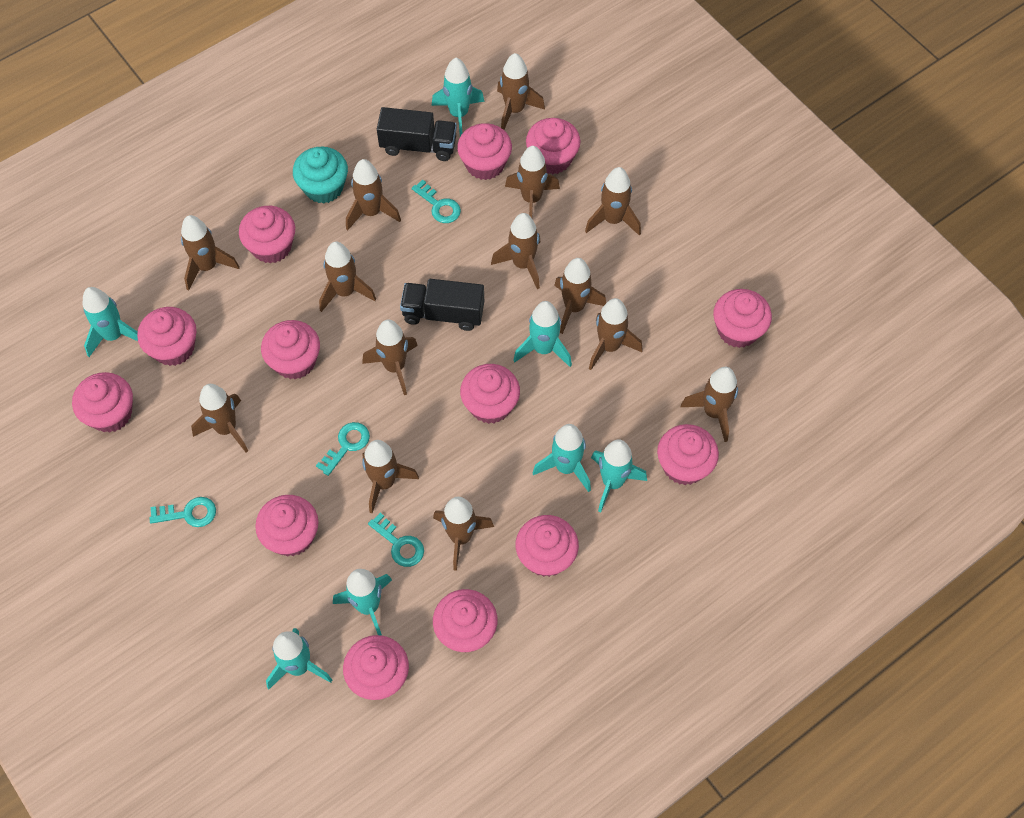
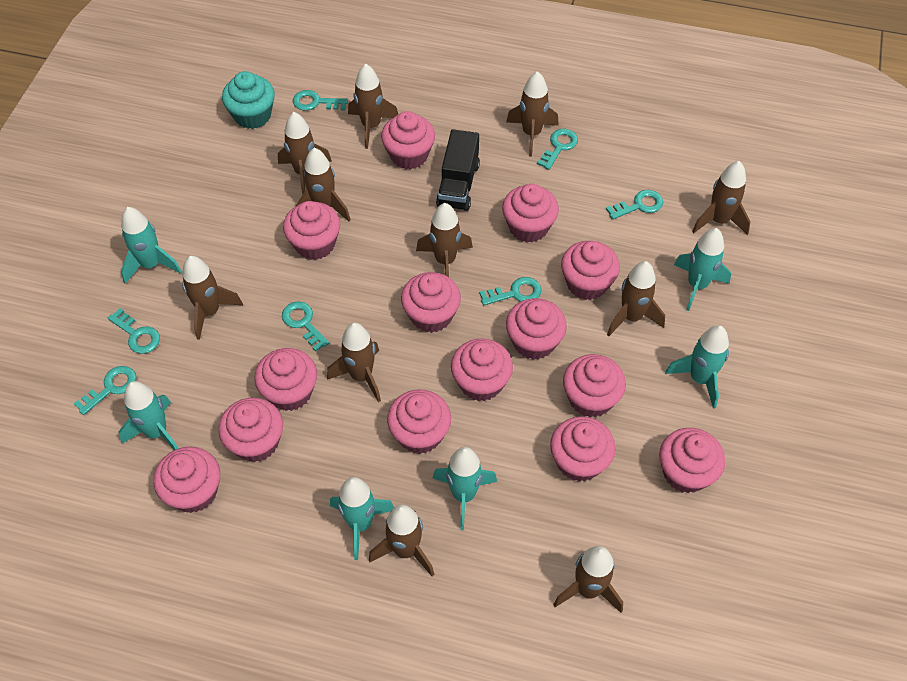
black truck: [377,107,457,161] [400,279,484,331] = 2 -> [436,129,480,211] = 1
brown rocket: [181,215,240,290] [191,384,248,452] [319,241,376,312] [346,159,401,231] [362,320,418,395] [362,440,419,513] [433,497,494,571] [491,213,540,289] [497,53,545,130] [505,146,560,218] [554,258,606,334] [585,167,641,236] [589,298,643,370] [681,367,738,442] = 14 -> [182,256,243,340] [278,112,332,195] [295,148,351,221] [327,323,381,402] [348,64,398,149] [369,505,434,576] [416,203,473,277] [506,71,559,157] [553,546,623,613] [607,261,665,336] [692,161,751,235] = 11
pink cupcake: [72,372,133,433] [137,307,197,366] [239,206,295,263] [255,495,318,556] [261,320,320,380] [343,635,409,700] [433,589,497,652] [457,123,512,180] [460,364,520,424] [516,515,579,577] [526,118,581,174] [657,424,719,485] [713,289,772,348] = 13 -> [154,447,220,513] [218,398,283,462] [254,348,317,411] [283,201,340,260] [381,111,435,169] [387,389,451,454] [401,272,461,333] [451,339,513,401] [502,184,559,242] [506,298,567,360] [550,416,616,482] [561,241,620,300] [563,354,626,418] [659,428,725,493] = 14
turquoise key: [150,497,216,527] [316,422,370,476] [368,513,424,567] [412,179,461,223] = 4 -> [74,366,137,415] [108,308,160,354] [282,302,329,351] [293,90,348,111] [479,277,541,306] [537,129,578,170] [606,190,663,220] = 7
turquoise rocket: [82,287,138,357] [266,628,332,690] [333,569,392,636] [431,58,485,136] [513,301,572,367] [532,424,591,492] [591,439,647,512] = 7 -> [119,381,179,450] [121,207,182,284] [330,477,394,560] [433,447,497,530] [665,325,729,409] [674,228,731,311] = 6

